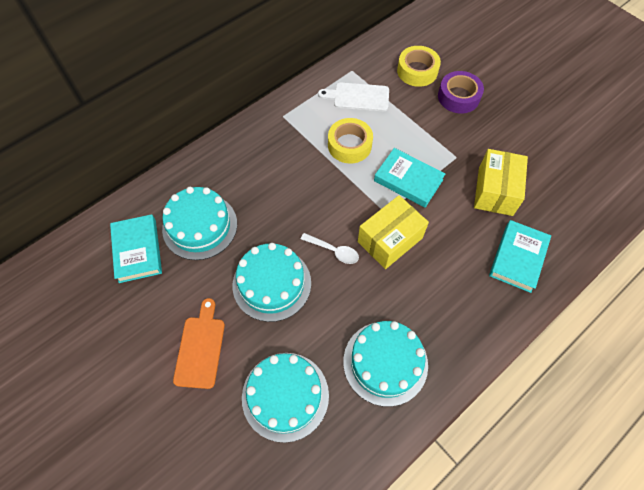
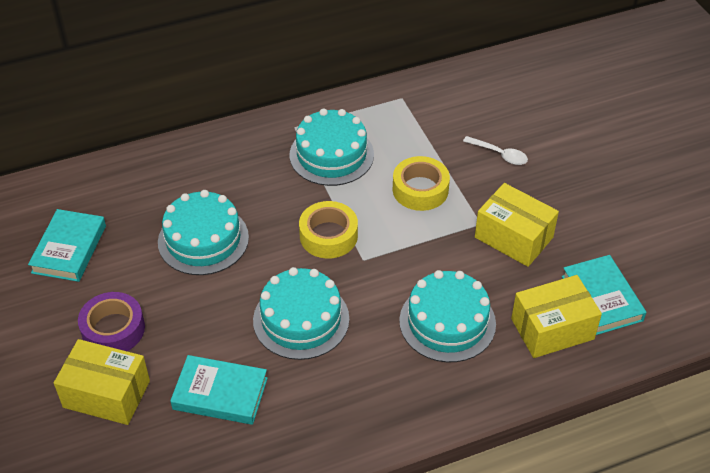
orange cutting board: [173,298,225,389] = 1 -> none = 0
white cutting board: [318,83,389,111] = 1 -> none = 0
yellow box: [358,195,429,269] [474,149,528,216] = 2 -> [54,339,150,425] [475,183,559,267] [511,275,602,358] = 3

